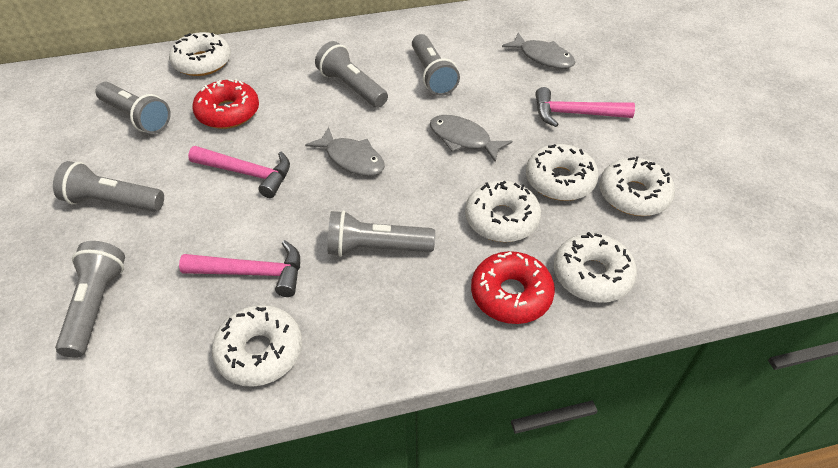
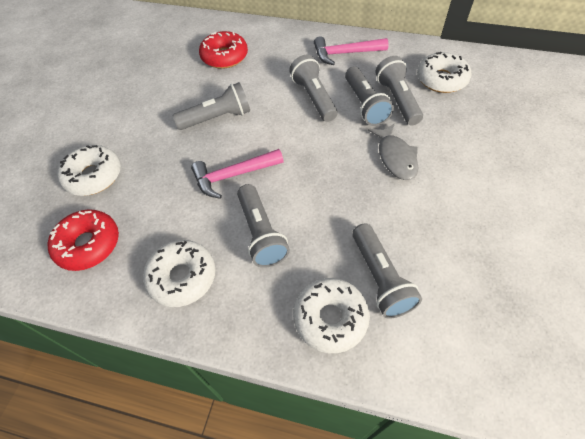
grey fish: [305,127,385,176] [430,115,512,162] [502,33,575,69] = 3 -> [368,123,419,180] = 1
pink hammer: [179,240,300,297] [188,146,290,198] [535,87,635,127] = 3 -> [191,149,283,199] [314,36,389,65] = 2
white donut: [169,32,231,76] [212,305,302,387] [465,181,541,242] [526,144,599,201] [554,232,637,303] [599,156,675,216] = 6 -> [57,145,121,196] [143,240,215,307] [293,278,370,353] [417,52,471,93] = 4

